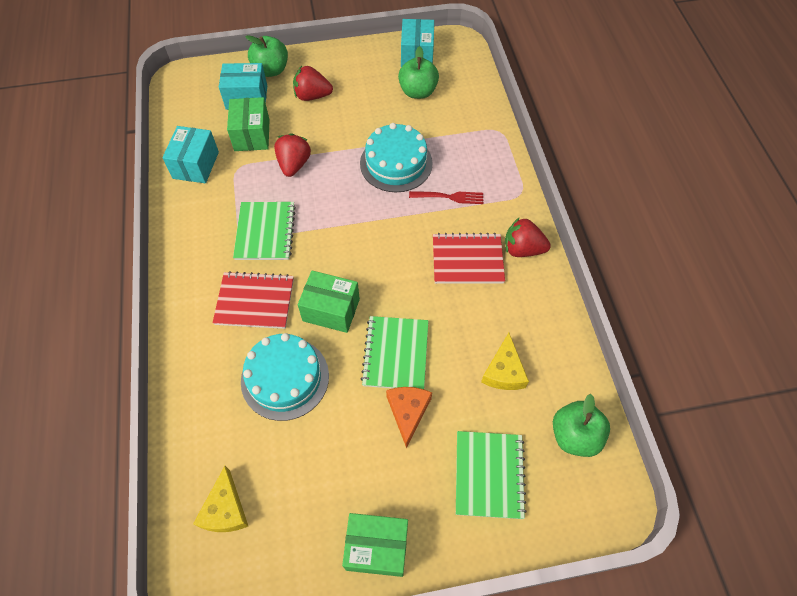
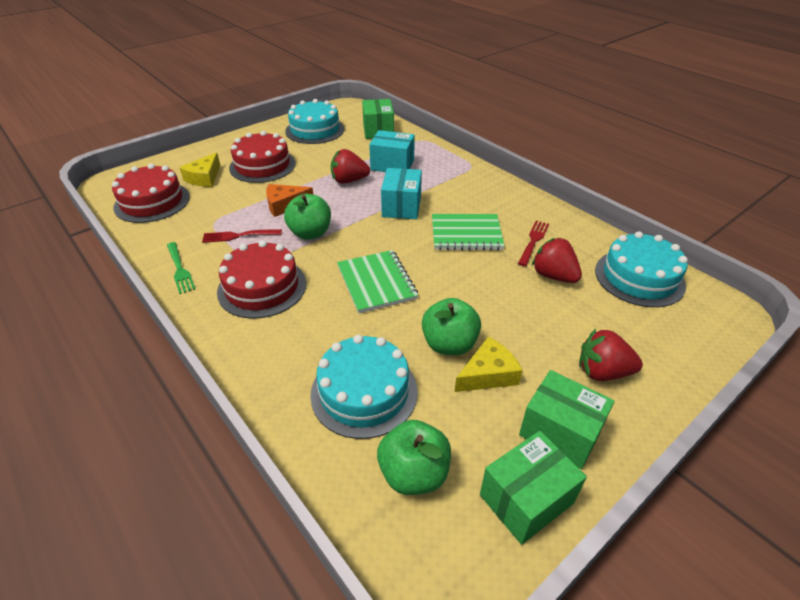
green fork: none = 0 -> [167,242,195,294] = 1
green notebook: [233,202,296,260] [361,316,428,389] [456,431,527,519] = 3 -> [337,250,418,314] [432,214,505,250] = 2
red cake: none = 0 -> [112,164,190,223] [217,240,306,319] [229,131,296,183] = 3
red fork: [409,191,483,204] = 1 -> [202,229,282,243] [518,221,549,266] = 2
red notebook: [213,271,294,329] [433,233,505,284] = 2 -> none = 0
turquoise box: [162,126,219,183] [219,63,267,110] [401,19,434,67] = 3 -> [369,130,415,172] [381,168,422,219] = 2
turquoise cake: [241,333,329,421] [360,123,433,192] = 2 -> [285,99,345,144] [310,335,418,439] [595,231,688,307] = 3

